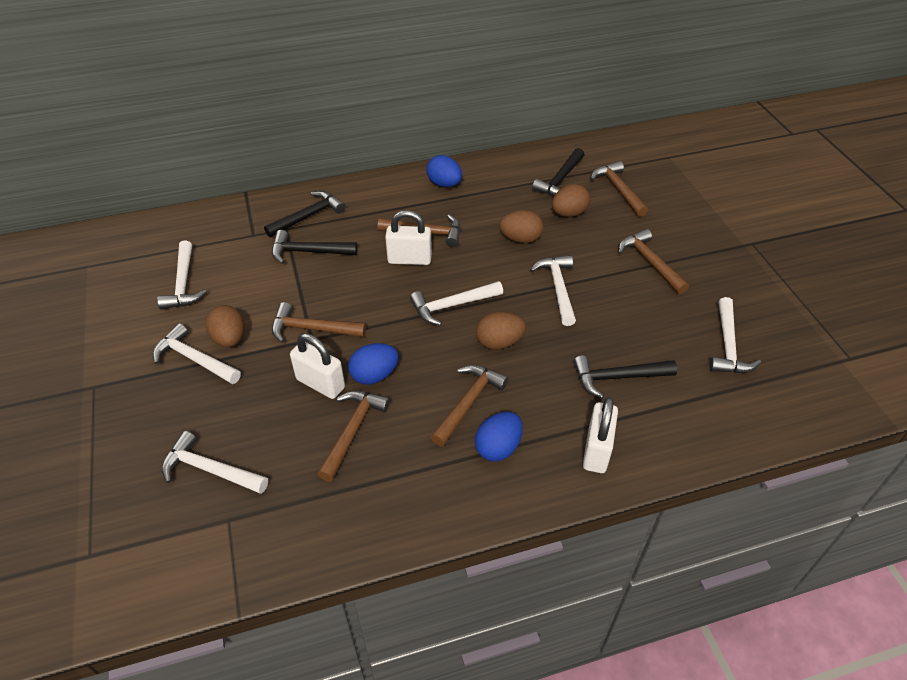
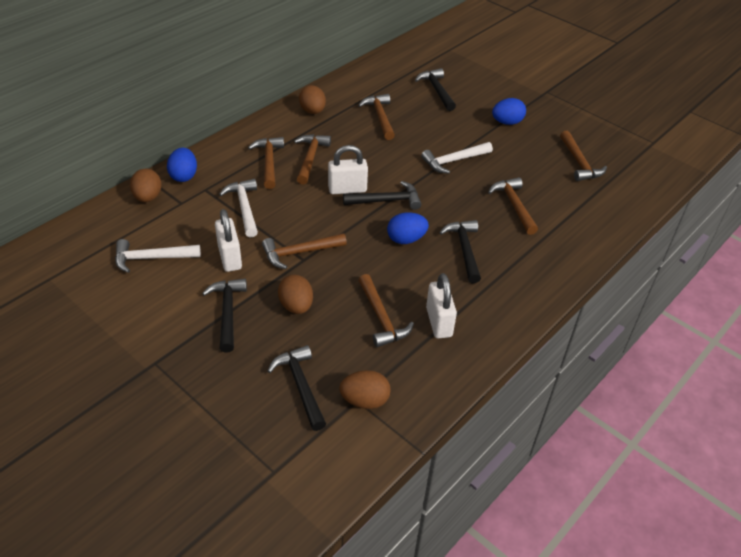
black hammer: [264,191,345,237] [272,230,358,264] [532,148,584,196] [573,356,677,399] = 4 -> [202,278,247,353] [268,345,326,431] [343,181,421,210] [415,68,456,111] [440,220,481,283] = 5
brown hammer: [272,302,366,343] [318,391,390,482] [378,215,460,247] [431,365,508,446] [591,161,648,217] [618,229,689,294] = 6 -> [248,137,284,189] [262,233,347,269] [294,134,331,184] [358,94,395,140] [358,274,414,347] [488,177,538,235] [560,131,607,181] = 7
white hammer: [153,323,241,384] [157,240,207,310] [162,431,268,494] [410,281,503,326] [530,255,576,326] [709,297,761,373] = 6 -> [115,239,201,273] [219,179,258,237] [421,142,493,174] = 3

